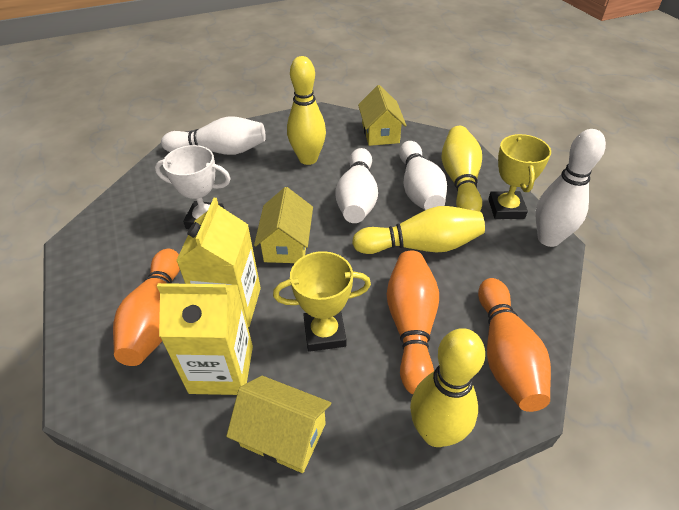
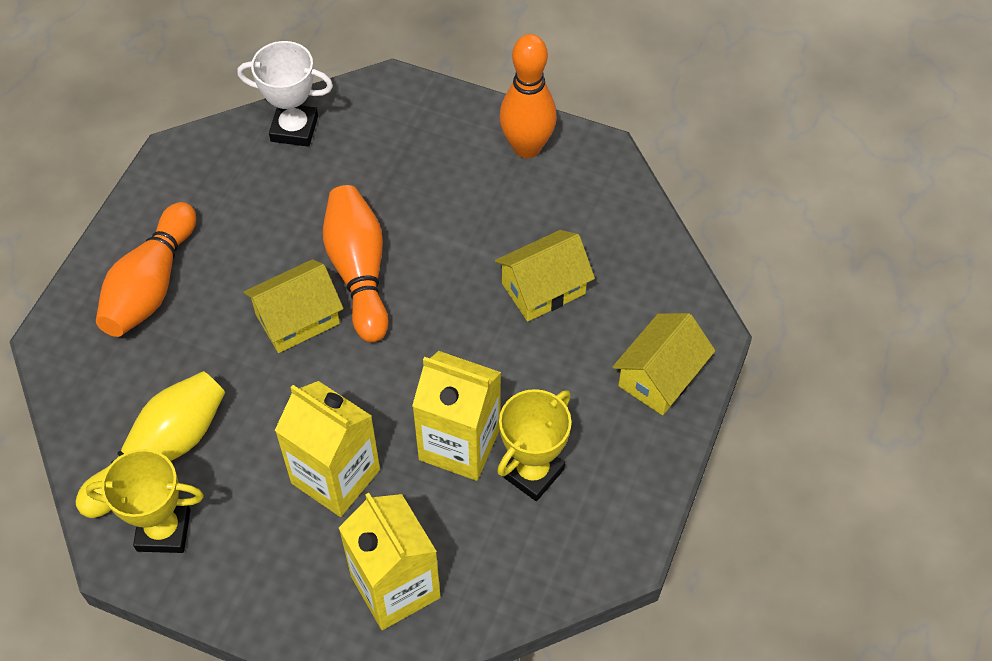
white bowling pin: [161,116,266,155] [335,148,378,223] [399,141,447,210] [535,129,606,247] = 4 -> none = 0
yellow bowling pin: [287,56,326,165] [352,206,485,254] [410,328,485,447] [441,126,482,212] = 4 -> [76,371,225,518] = 1
yellow carton: [157,283,253,395] [176,198,261,327] = 2 -> [275,381,380,517] [339,493,441,630] [412,351,501,481] = 3

